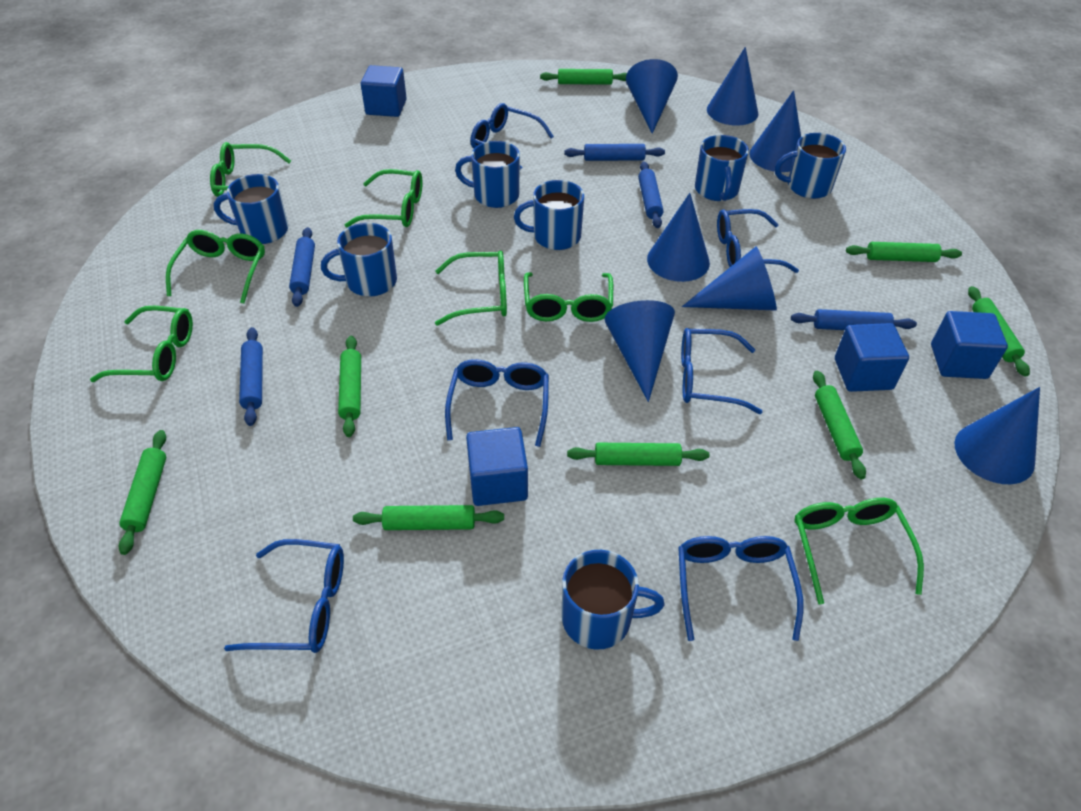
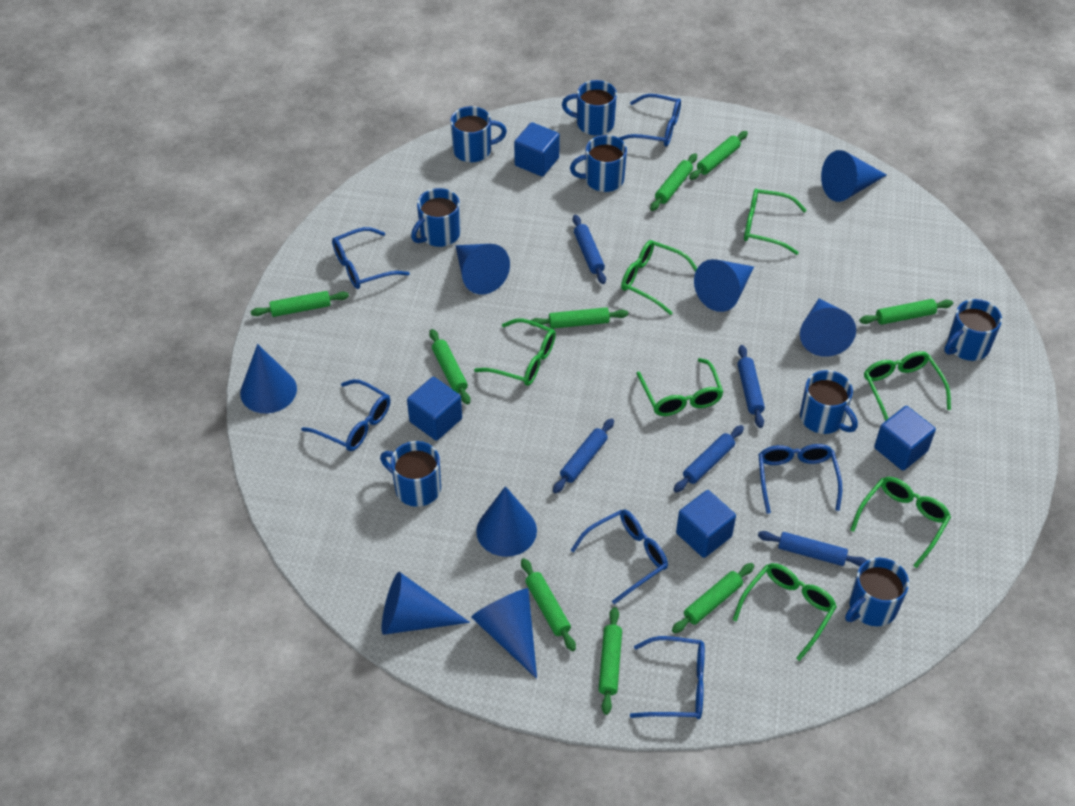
blue cone: [604,300,675,402] [626,59,678,134] [647,193,710,282] [682,247,777,311] [707,47,758,126] [749,90,801,172] [954,387,1040,484] = 7 -> [240,344,297,414] [382,572,470,635] [455,244,510,294] [471,588,537,679] [476,486,537,557] [694,259,754,312] [800,299,856,357] [821,150,887,202] = 8
blue mug: [214,174,288,244] [321,223,397,297] [455,141,520,208] [514,180,584,250] [562,550,665,650] [695,135,749,201] [775,133,846,199] = 7 -> [380,441,441,507] [411,188,460,247] [450,106,507,162] [562,80,617,135] [570,135,627,192] [800,370,858,434] [845,558,909,626] [944,299,1002,361] = 8
green rolling pin: [119,430,166,555] [338,336,361,437] [353,505,504,530] [540,69,627,85] [567,443,709,466] [813,371,866,479] [846,242,962,262] [968,286,1030,377] = 8 -> [251,291,349,317] [429,329,470,405] [521,558,576,651] [530,307,628,329] [599,607,622,715] [650,153,697,211] [672,563,754,633] [689,131,748,180] [859,299,953,325] = 9

